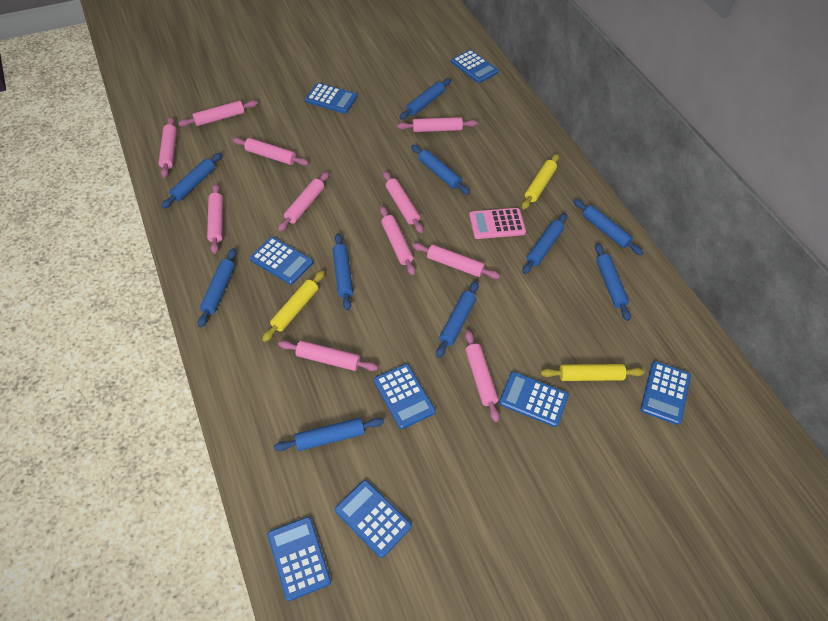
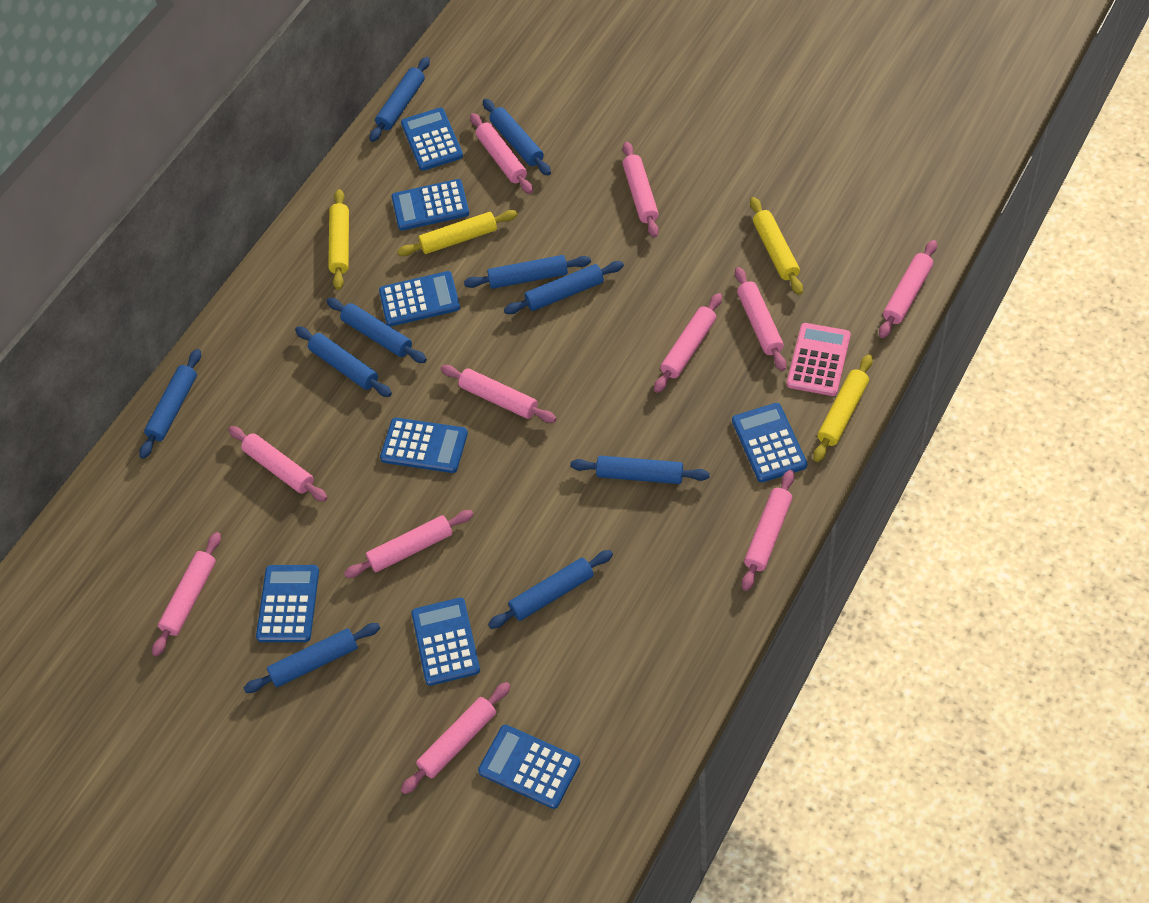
yellow rolling pin: [262,270,325,342] [522,154,559,209] [541,364,644,381] = 3 -> [328,189,349,290] [397,210,518,256] [750,197,803,295] [813,354,873,462] = 4

